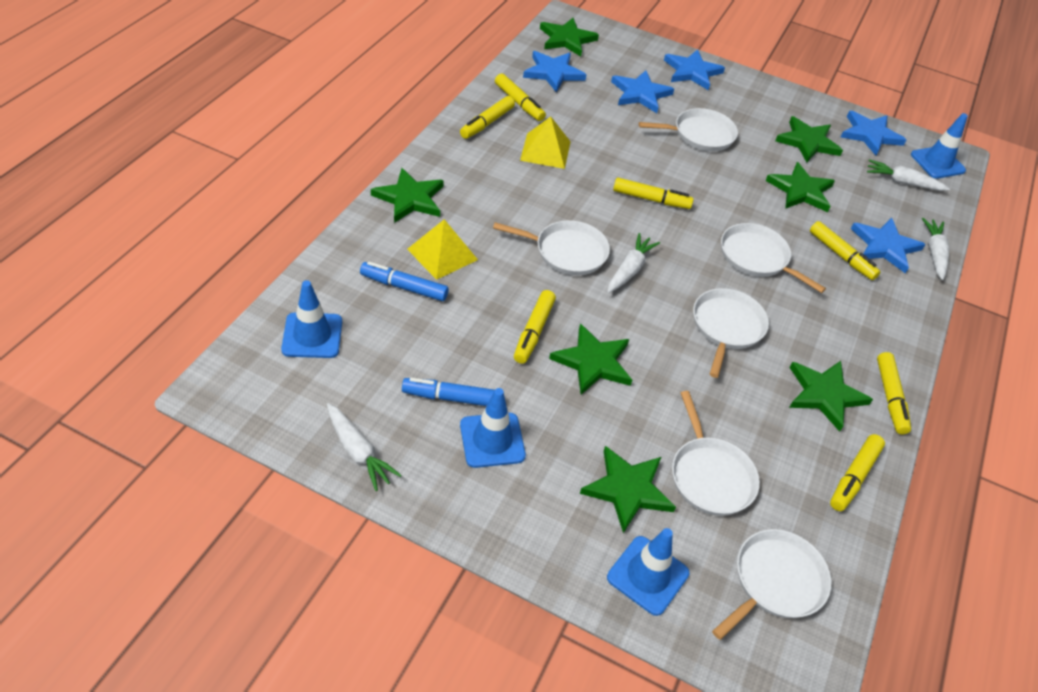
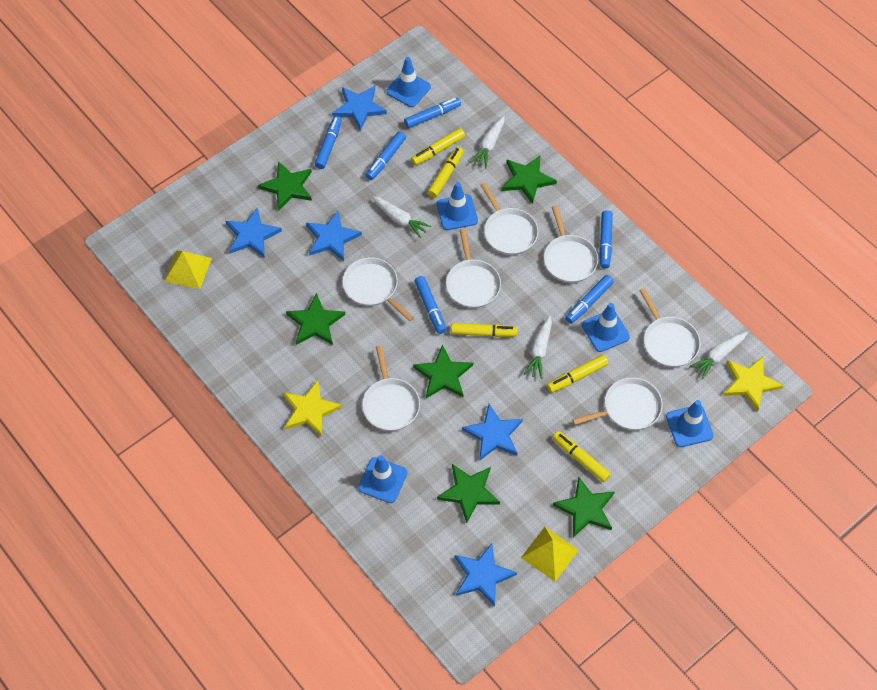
blue marker: [360,261,449,301] [402,378,495,406] = 2 -> [315,116,342,169] [366,131,406,180] [404,97,461,128] [414,276,446,334] [565,275,614,324] [599,210,613,269] = 6
blue traffic cone: [281,280,342,358] [460,388,526,468] [607,528,689,616] [911,113,968,179] = 4 -> [358,455,407,503] [386,57,431,107] [436,182,478,230] [582,303,630,352] [666,400,714,447] = 5
green star: [371,168,444,223] [540,18,599,57] [549,324,632,395] [580,446,676,533] [766,162,835,212] [775,116,843,162] [789,361,873,432] = 7 -> [258,161,312,210] [286,293,345,345] [413,345,473,399] [437,464,500,523] [502,156,557,204] [553,477,615,537] = 6
white pan: [493,220,610,275] [639,108,738,151] [672,391,760,516] [693,288,769,378] [712,529,831,640] [721,223,826,293] = 6 -> [342,257,414,321] [362,345,420,431] [446,229,501,308] [481,183,538,255] [544,205,598,283] [572,377,663,430] [640,288,701,367] = 7
yellow marker: [460,96,515,139] [495,73,546,121] [514,290,556,364] [613,178,694,209] [810,221,880,280] [830,434,885,511] [877,352,911,434] = 7 -> [411,128,465,166] [428,147,464,198] [451,323,518,337] [547,355,608,393] [553,431,611,482] = 5
yellow star: none = 0 -> [283,380,342,437] [723,356,783,411] = 2

